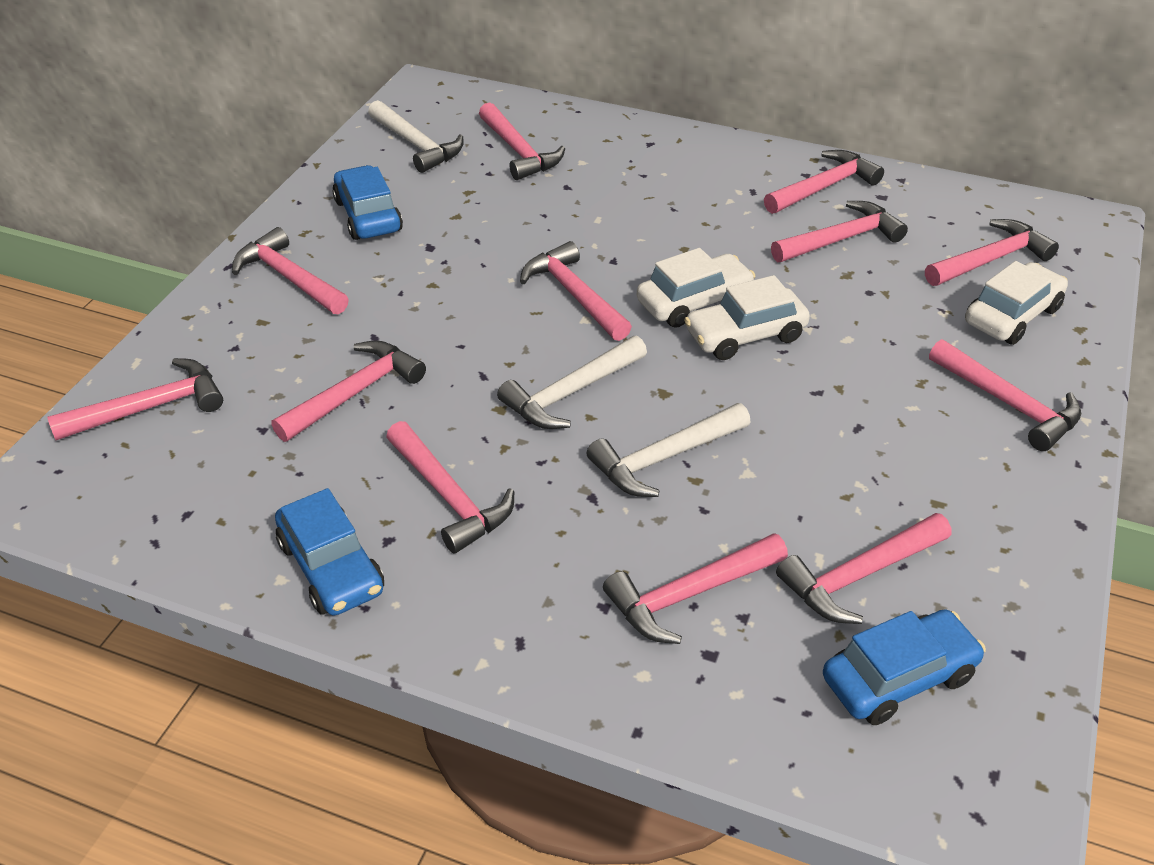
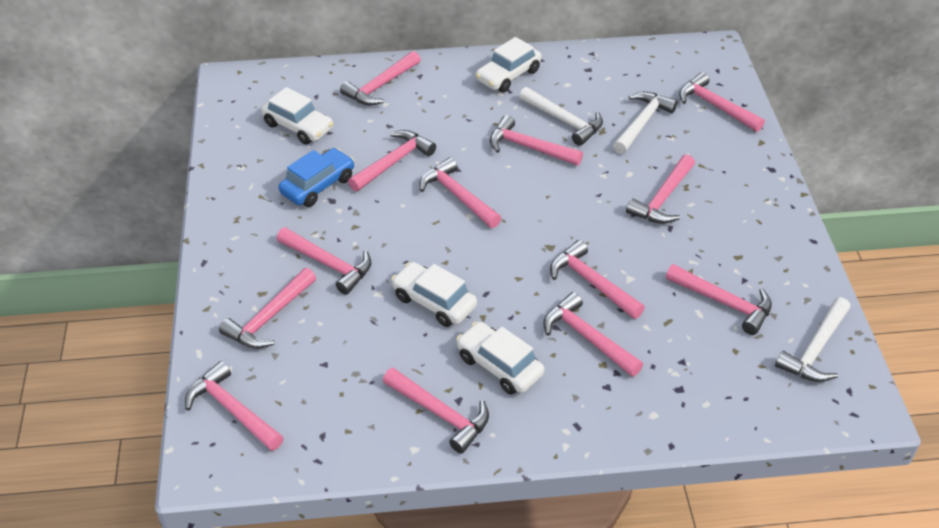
blue car: [275,488,384,616] [332,165,403,240] [823,609,986,725] = 3 -> [279,148,355,207] = 1
pink hammer: [47,358,223,440] [232,227,349,314] [271,341,426,442] [386,421,514,554] [479,102,565,180] [520,241,632,341] [603,533,788,644] [764,150,884,214] [771,201,908,262] [776,513,951,624] [925,219,1059,286] [929,339,1081,451] = 12 -> [185,361,284,451] [219,268,316,349] [277,227,371,295] [340,51,421,106] [348,130,436,192] [383,368,489,454] [419,157,501,228] [490,115,583,166] [543,292,643,377] [550,240,645,319] [626,154,695,224] [666,264,772,335] [679,72,765,132] = 13
white car: [637,248,755,328] [684,275,810,360] [965,261,1068,345] = 3 -> [261,87,334,145] [391,262,477,327] [456,322,544,395] [475,37,541,92] = 4

